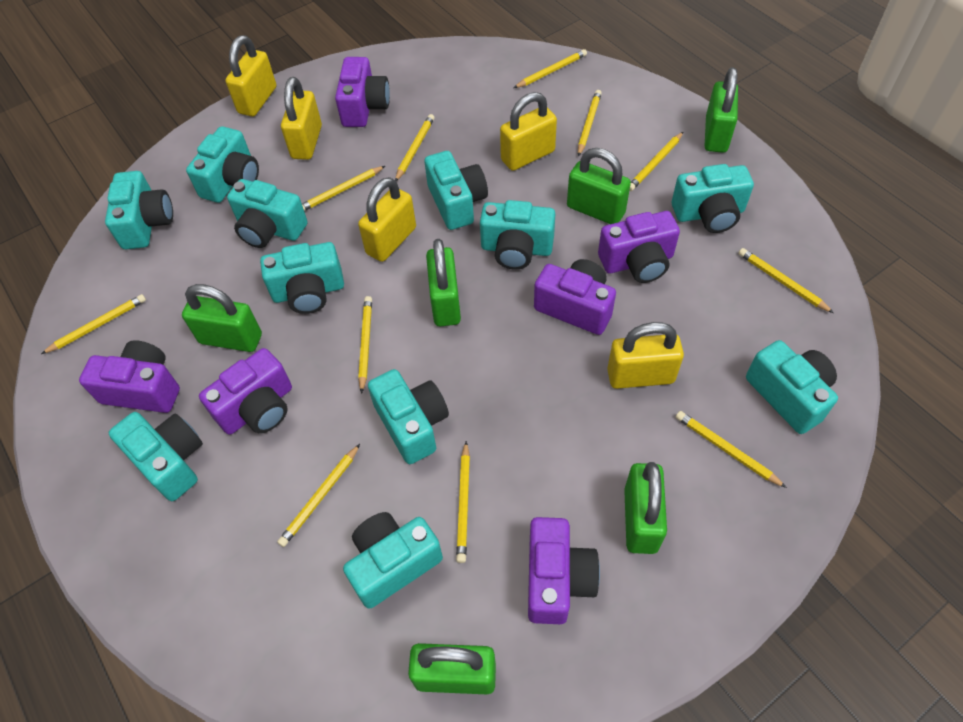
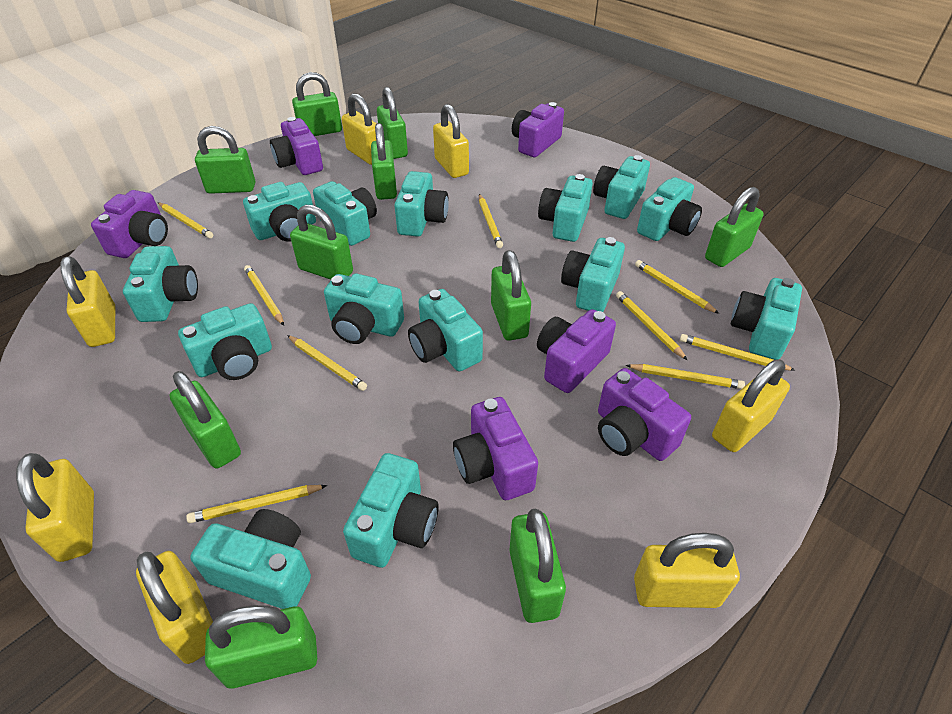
green padlock: [182,284,262,352] [408,643,496,694] [426,239,461,327] [567,148,631,224] [624,462,667,554] [705,67,738,153] = 6 -> [170,371,241,469] [195,126,255,194] [205,605,317,688] [290,205,353,280] [292,72,342,136] [371,123,397,200] [377,87,408,159] [491,250,531,341] [509,509,566,623] [705,187,764,267] = 10
turquoise camera: [105,171,173,249] [109,412,203,501] [186,126,259,203] [227,179,308,248] [260,242,344,314] [343,512,443,609] [368,369,449,464] [424,151,488,230] [480,200,555,270] [672,164,754,233] [746,340,838,434] = 11 -> [123,246,198,322] [178,303,272,380] [190,509,311,609] [243,182,316,242] [313,181,377,246] [324,274,404,344] [343,453,439,568] [394,171,449,237] [408,289,483,371] [538,174,593,242] [561,237,625,312] [593,155,650,219] [637,177,702,241] [731,278,802,360] = 14
yellow padlock: [225,35,276,116] [281,77,322,160] [358,177,416,262] [500,92,557,171] [607,322,684,389] = 5 -> [16,453,94,562] [60,256,115,347] [136,551,213,664] [342,93,377,165] [433,104,469,178] [634,533,740,608] [712,360,790,452] = 7
yellow pencil: [41,294,146,354] [277,444,360,547] [302,166,385,211] [358,296,372,394] [395,114,435,181] [456,441,470,563] [514,49,587,88] [578,90,602,157] [629,132,683,191] [676,411,787,488] [738,248,834,313] = 11 -> [158,202,213,238] [186,485,327,523] [244,265,284,326] [287,335,367,391] [479,194,503,248] [616,291,687,360] [626,364,745,389] [635,260,719,314] [680,334,795,371] = 9

